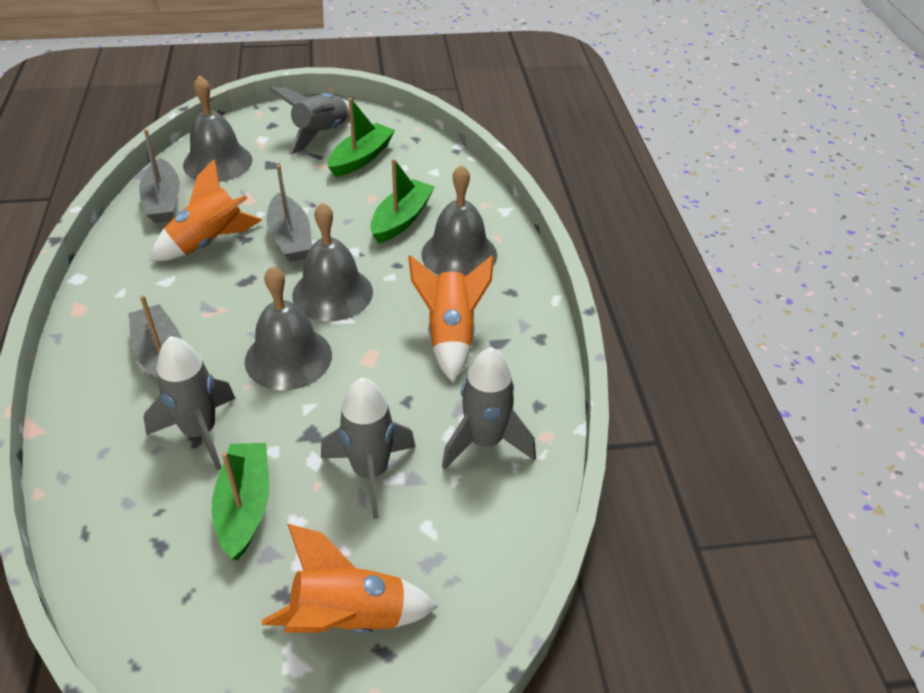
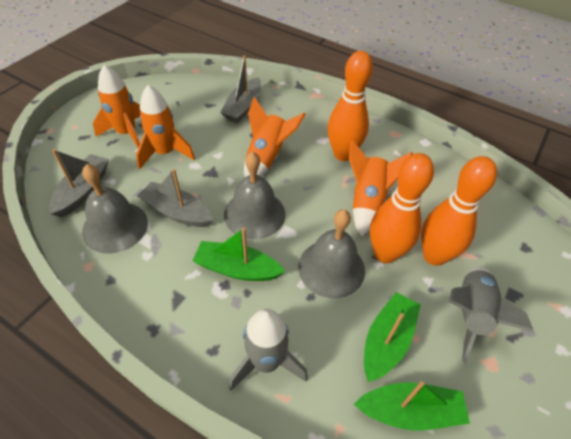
grey bell: [183,75,252,182] [245,266,332,390] [292,202,373,321] [421,165,497,276] = 4 -> [82,164,148,253] [224,151,285,239] [298,209,365,298] = 3
grey rocket: [144,336,236,470] [269,87,350,155] [321,377,416,519] [442,347,536,470] = 4 -> [229,308,308,391] [449,267,534,363] = 2
orange bowling pin: none = 0 -> [328,51,373,161] [370,153,434,263] [421,156,497,266] = 3
orange rocket: [150,159,262,261] [262,524,437,633] [408,255,494,382] = 3 -> [93,65,140,148] [136,85,195,169] [244,97,306,178] [349,140,413,237] = 4

